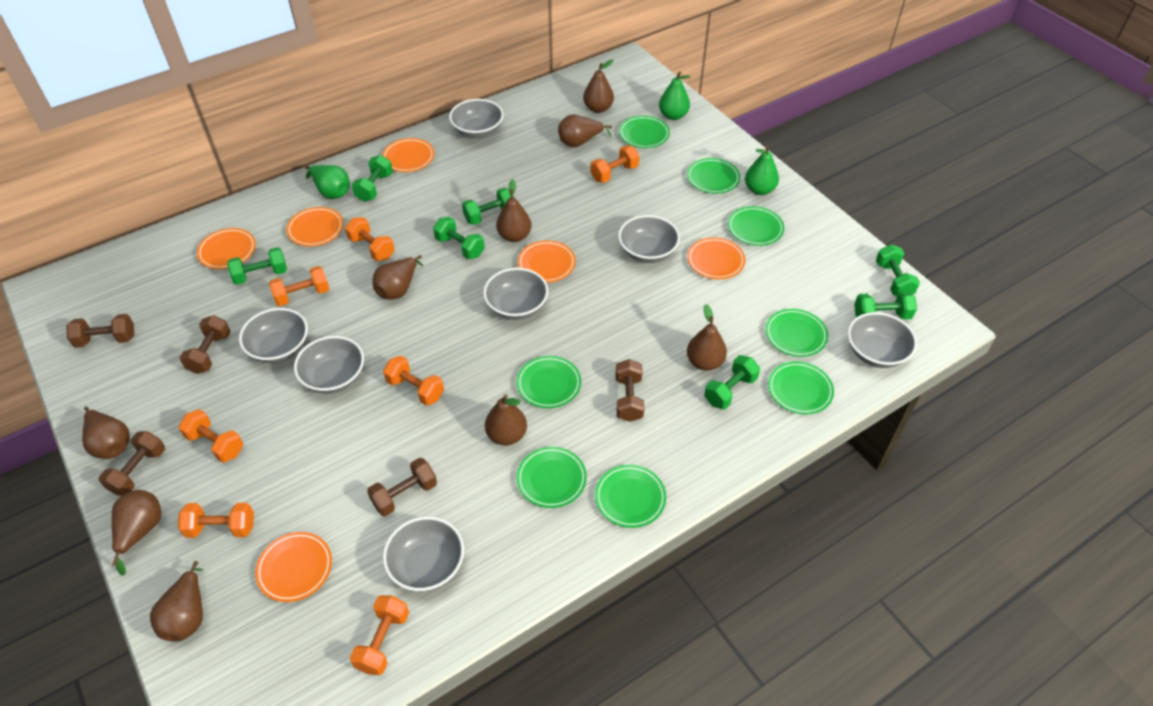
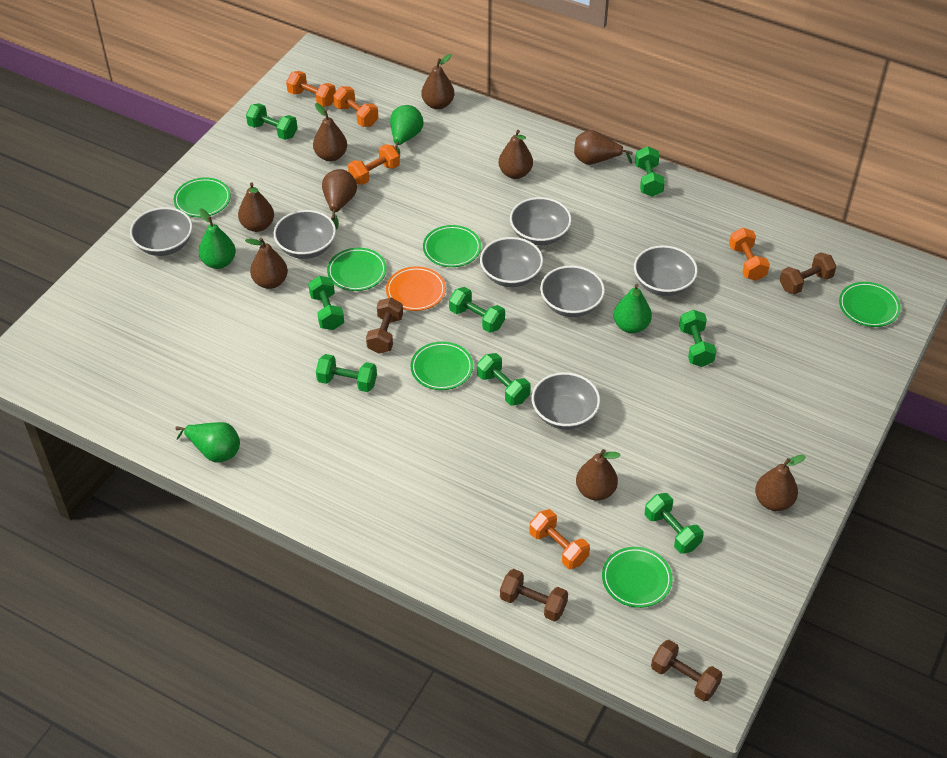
brown dumbbell: [66,314,134,348] [99,431,165,496] [180,315,231,374] [367,458,437,516] [616,359,645,422] = 5 -> [366,298,403,354] [500,569,568,622] [651,640,722,701] [780,252,837,294] = 4
green dumbbell: [227,247,287,285] [352,155,393,202] [433,217,485,259] [462,188,514,225] [704,355,760,409] [854,291,917,320] [876,244,920,296] = 7 -> [246,103,297,140] [308,276,344,330] [316,354,377,392] [449,287,505,333] [477,353,531,406] [635,146,665,197] [645,493,704,554] [679,310,716,367] = 8
green pear: [305,165,350,199] [659,71,690,120] [745,145,779,195] = 3 -> [176,422,240,462] [199,208,236,269] [390,105,423,156] [614,284,652,333] = 4
green plate: [516,356,581,408] [516,447,587,508] [595,465,666,528] [619,116,670,148] [687,158,740,194] [728,206,784,246] [765,309,828,357] [768,361,834,415] = 8 -> [174,178,231,217] [327,248,387,291] [410,342,473,390] [423,225,481,267] [602,547,673,608] [839,282,901,327] = 6
orange dumbbell: [178,409,243,463] [178,503,254,538] [269,266,330,306] [345,217,395,261] [350,595,409,675] [383,356,444,406] [591,145,640,183] = 7 -> [286,71,336,107] [333,86,378,127] [348,144,400,185] [529,509,590,569] [729,228,770,281] = 5
orange plate: [197,228,256,269] [255,532,332,602] [286,207,344,246] [382,138,434,172] [518,240,576,283] [687,237,745,279] = 6 -> [386,266,446,311] = 1

